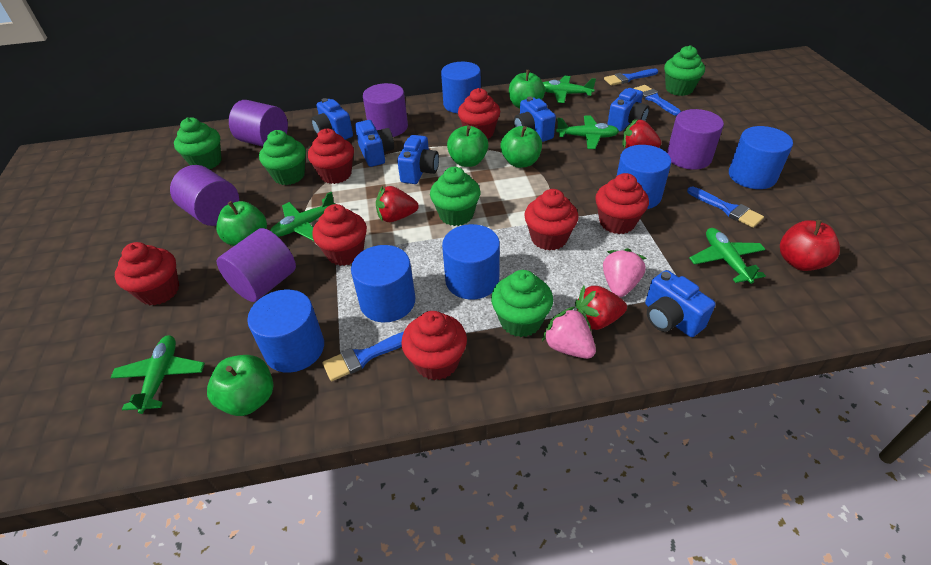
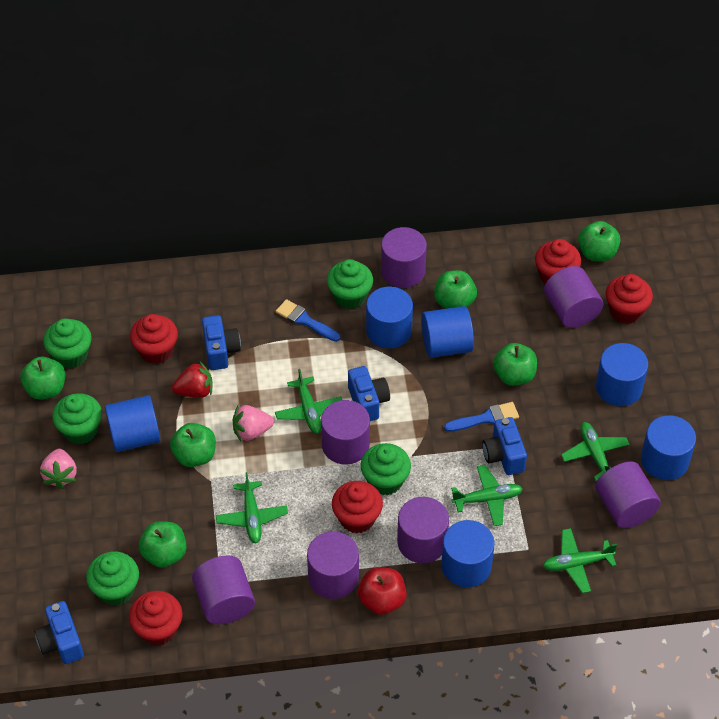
blue brush: [322,332,404,381] [604,69,658,86] [633,85,681,116] [687,187,764,228] = 4 -> [276,299,340,342] [444,402,519,432] = 2
blue camera: [311,98,353,140] [355,120,394,167] [397,135,439,184] [514,97,556,142] [607,88,649,132] [645,270,716,337] = 6 -> [34,601,84,664] [202,315,241,370] [348,366,390,421] [482,417,527,475] = 4
green apple: [207,355,273,416] [217,201,267,246] [447,126,488,167] [501,126,542,168] [509,70,545,109] = 5 -> [20,357,65,400] [139,521,187,568] [170,423,216,467] [434,270,477,309] [493,343,537,386] [578,221,621,262] = 6
purple cylinder: [170,165,239,226] [217,228,296,302] [229,100,288,147] [363,83,408,137] [667,109,724,170] = 5 -> [192,556,255,624] [307,531,359,599] [321,400,370,465] [381,227,427,288] [397,497,449,563] [544,266,603,328] [595,461,661,528] = 7
red cupcake: [115,242,179,305] [308,129,354,184] [312,204,367,266] [401,311,467,380] [458,88,500,139] [524,189,578,251] [595,173,649,234] = 7 -> [129,591,182,646] [130,314,178,364] [332,481,383,533] [535,239,581,284] [606,274,653,324] = 5
red strawberry: [376,186,419,222] [575,285,627,331] [622,119,661,148] = 3 -> [172,361,212,398] = 1

